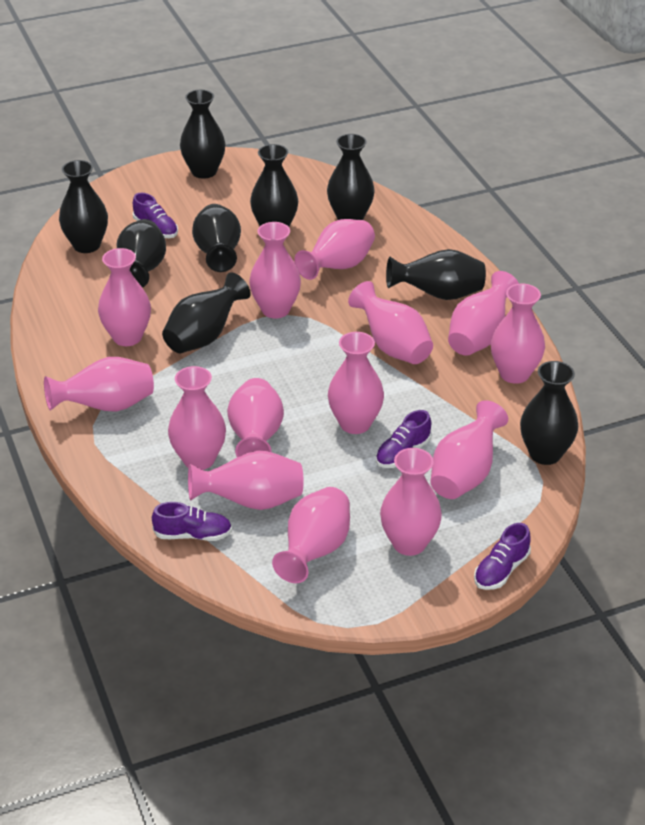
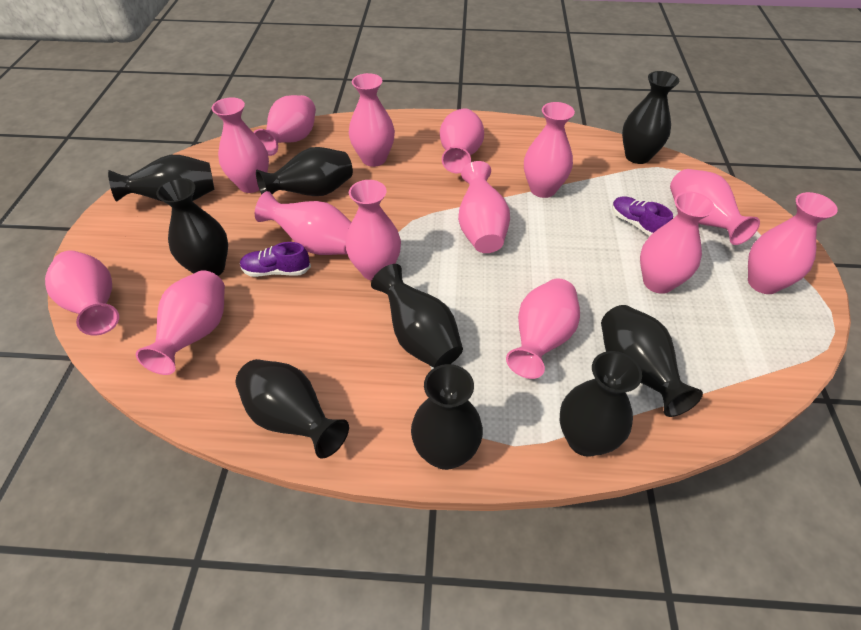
purple shoe: [133,193,178,238] [152,502,232,541] [376,410,432,468] [474,523,531,590] = 4 -> [240,242,311,277] [612,196,673,236] = 2

